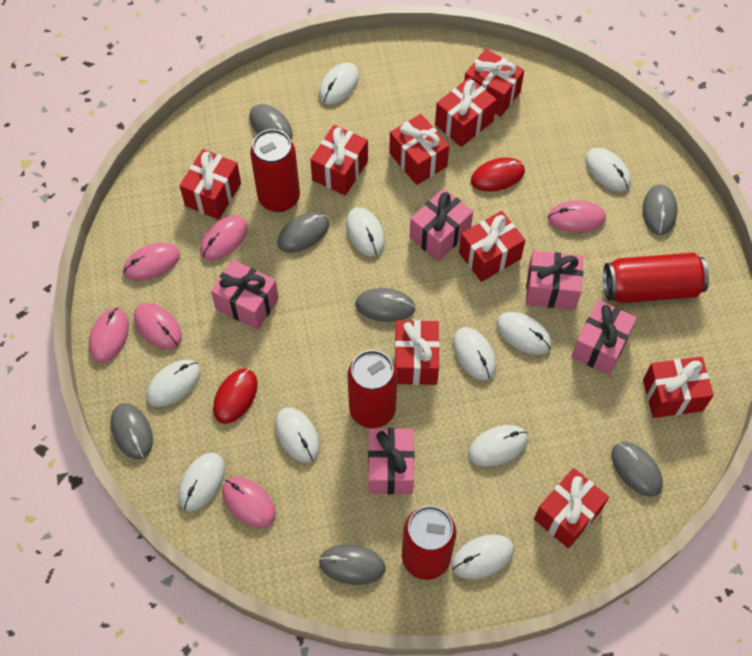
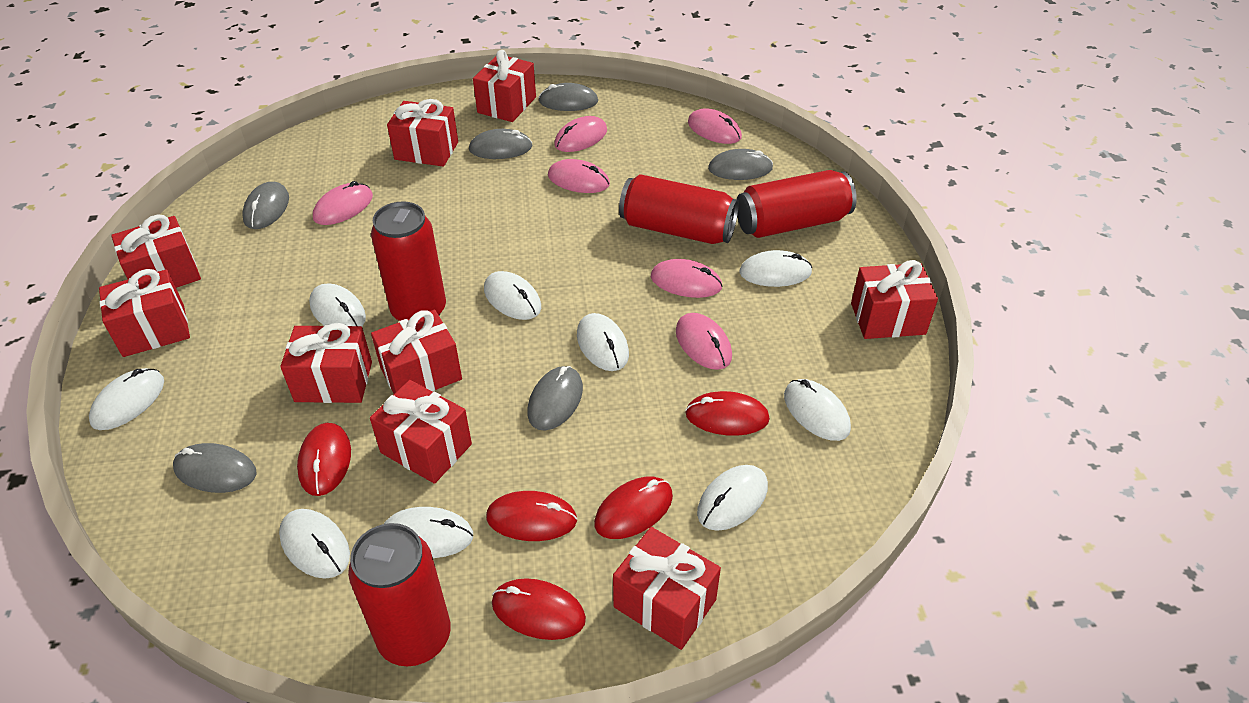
grey mouse: [111,403,153,460] [249,104,293,140] [278,212,329,252] [319,544,386,585] [355,288,416,322] [611,442,663,497] [643,184,677,235] = 7 -> [173,443,257,493] [242,182,289,229] [469,129,532,159] [527,366,583,431] [538,83,598,111] [708,149,773,180] = 6
pink gift: [211,259,279,330] [368,428,414,494] [409,188,473,261] [526,251,583,310] [571,300,637,375] = 5 -> none = 0
red mouse: [213,369,258,424] [471,157,525,192] = 2 -> [297,423,351,496] [486,491,577,541] [492,578,586,640] [594,477,673,539] [685,391,770,436] = 5
white mouse: [146,360,200,407] [178,453,225,511] [275,407,320,463] [319,62,359,105] [346,207,385,257] [451,535,514,579] [453,327,496,381] [468,425,528,467] [497,312,551,355] [585,148,631,192] = 10 -> [89,368,164,430] [279,509,350,579] [309,283,366,326] [384,507,473,558] [484,271,541,320] [577,313,629,371] [697,465,768,531] [739,250,812,287] [784,379,851,441] = 9

